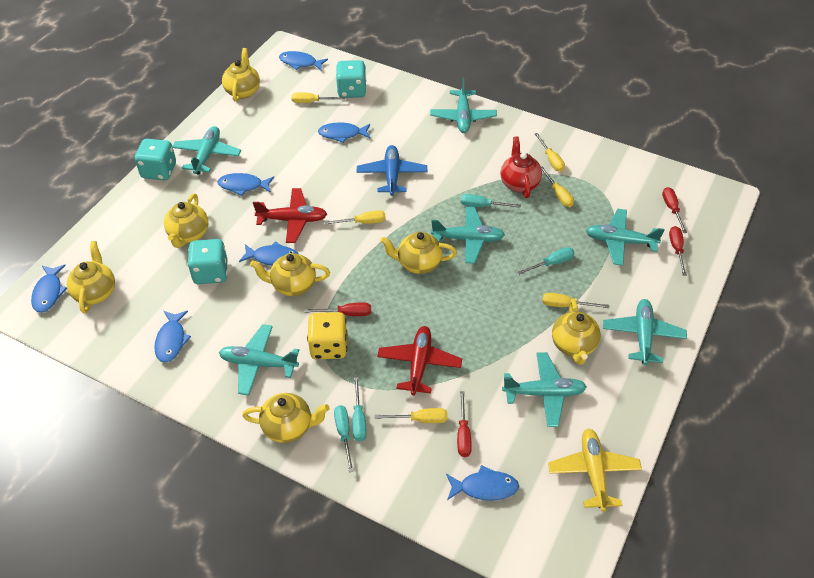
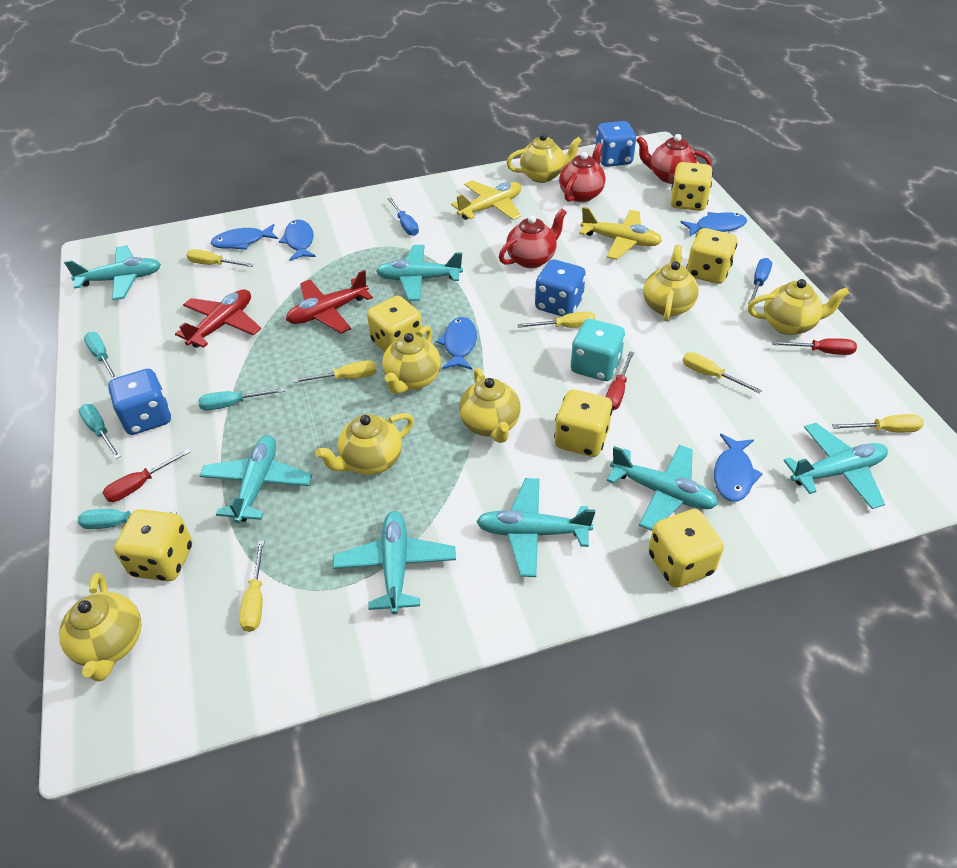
blue dice: none = 0 -> [108,369,171,435] [535,260,586,316] [595,121,636,167] = 3
blue fish: [31,265,67,313] [154,311,191,363] [217,173,274,196] [239,242,299,266] [279,51,328,71] [318,122,370,143] [446,465,519,501] = 7 -> [211,224,278,250] [279,220,316,261] [436,317,477,370] [680,212,747,237] [714,434,763,502] = 5
blue plane: [357,145,427,196] = 1 -> none = 0
blue screwdriver: none = 0 -> [388,198,419,236] [748,258,772,304] = 2
red screwdriver: [305,303,371,316] [457,391,472,457] [662,187,687,233] [669,226,687,276] = 4 -> [103,448,191,502] [606,351,634,410] [772,338,857,355] = 3
red teapot: [500,136,542,198] = 1 -> [499,209,567,268] [559,143,606,202] [636,134,712,184] = 3
turquoise dice: [135,139,176,180] [187,239,228,284] [336,60,367,98] = 3 -> [570,319,625,381] = 1
yellow dice: [307,312,347,359] = 1 -> [114,509,192,581] [367,296,423,352] [554,389,613,457] [648,509,724,588] [670,162,713,211] [686,228,737,284] = 6
yellow plane: [548,429,642,512] = 1 -> [451,180,521,220] [579,207,662,260] = 2

